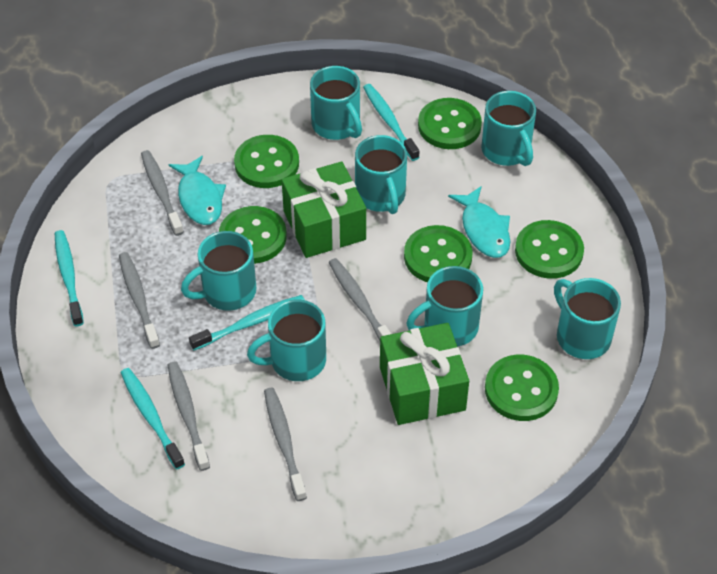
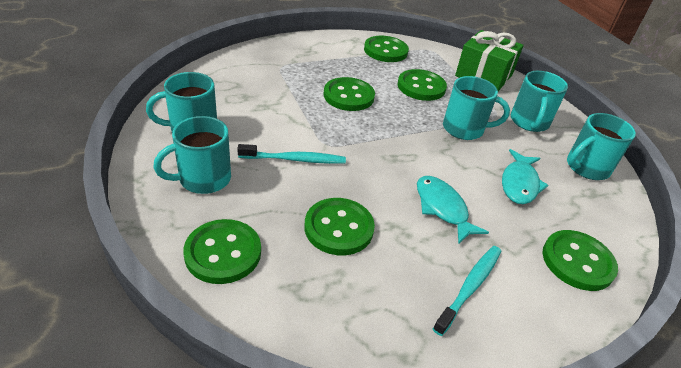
green gift: [282,161,366,258] [380,323,469,425] = 2 -> [455,30,524,91] = 1
grey toothbrush: [119,252,160,349] [141,150,184,236] [168,362,210,471] [264,388,307,501] [329,258,391,341] = 5 -> none = 0
turquoise mug: [181,231,257,311] [247,300,326,381] [310,66,362,140] [355,135,407,214] [406,266,483,346] [481,91,536,166] [554,278,621,359] = 7 -> [146,72,217,131] [153,116,231,194] [443,76,510,140] [511,71,568,132] [567,113,636,180] = 5
turquoise toothbrush: [55,230,84,326] [120,368,185,470] [189,295,305,350] [363,84,420,161] = 4 -> [237,144,346,164] [433,246,501,336] = 2

